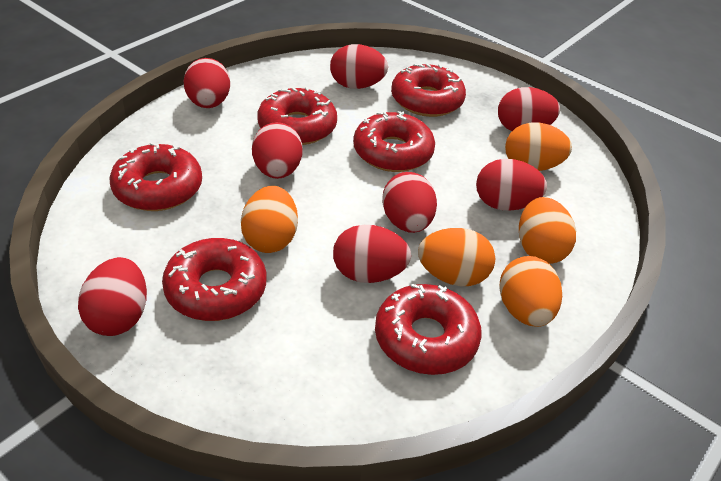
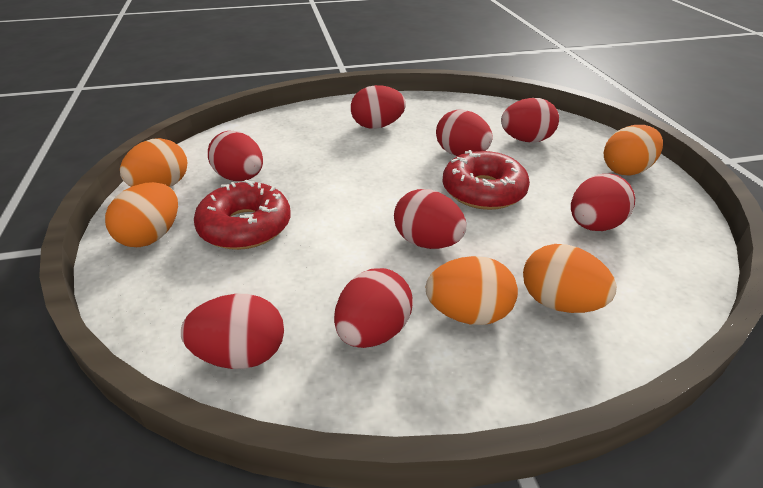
red donut: [109,142,202,211] [162,238,266,321] [257,87,337,145] [353,111,435,172] [375,284,482,375] [391,63,466,117] = 6 -> [194,180,291,250] [442,150,530,210] = 2

